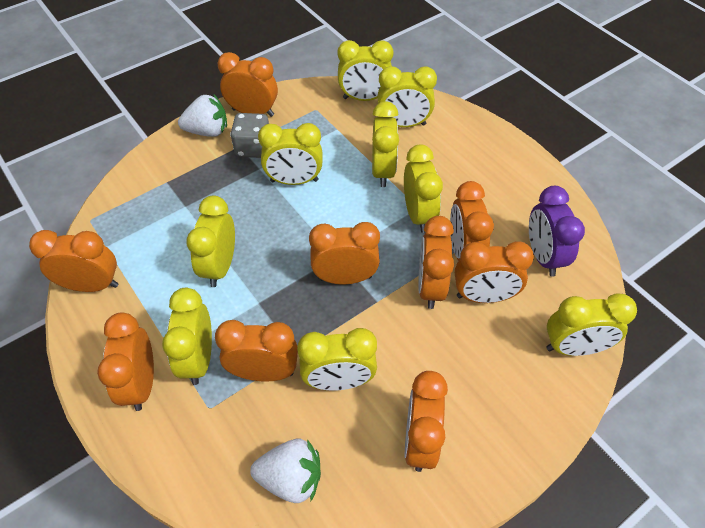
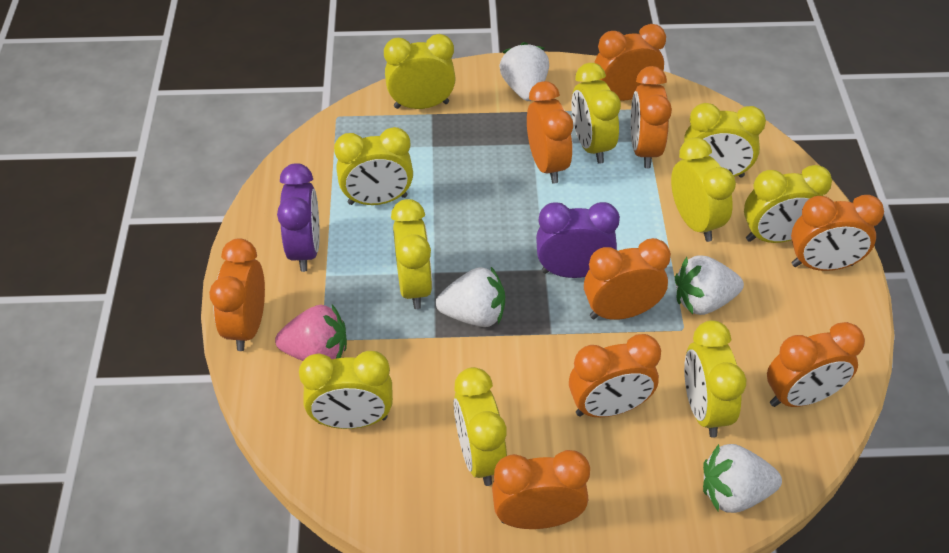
grey dice: [230,113,269,158] = 1 -> none = 0
pink strawberry: none = 0 -> [275,305,347,361] = 1
purple clock: [529,186,585,277] = 1 -> [277,163,320,272] [536,202,620,278] = 2
white strawberry: [178,95,227,137] [250,439,321,503] = 2 -> [436,267,505,327] [499,42,549,101] [675,255,744,315] [703,444,782,513] = 4
yellow clock: [162,288,212,385] [186,196,235,287] [258,123,322,185] [297,328,377,391] [337,40,393,101] [372,101,399,187] [378,66,437,127] [404,145,443,233] [546,293,637,356] = 9 -> [299,351,393,429] [334,127,413,205] [384,34,456,109] [391,199,433,309] [453,367,507,486] [571,63,621,164] [671,137,736,242] [684,103,766,178] [684,320,746,438] [744,165,832,243] = 10

